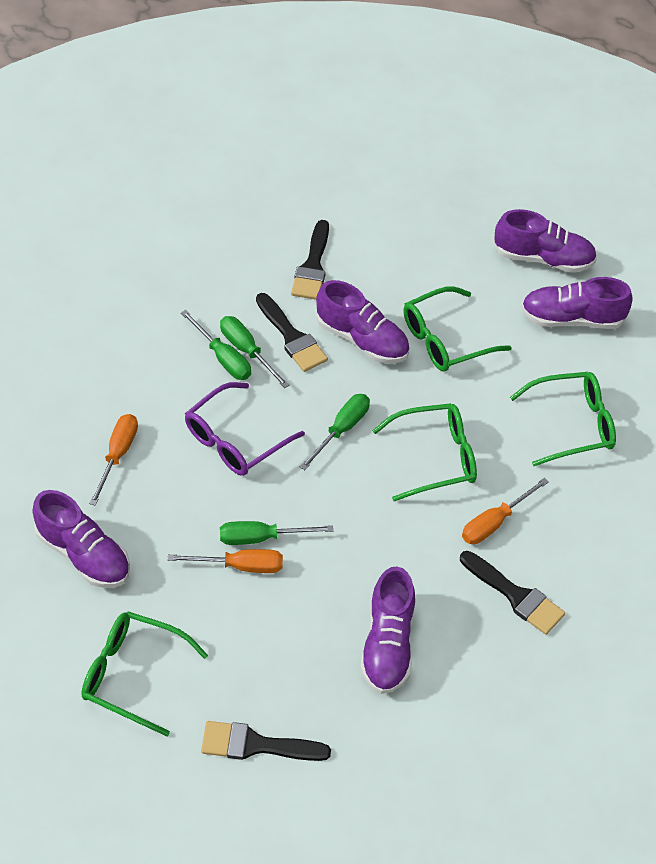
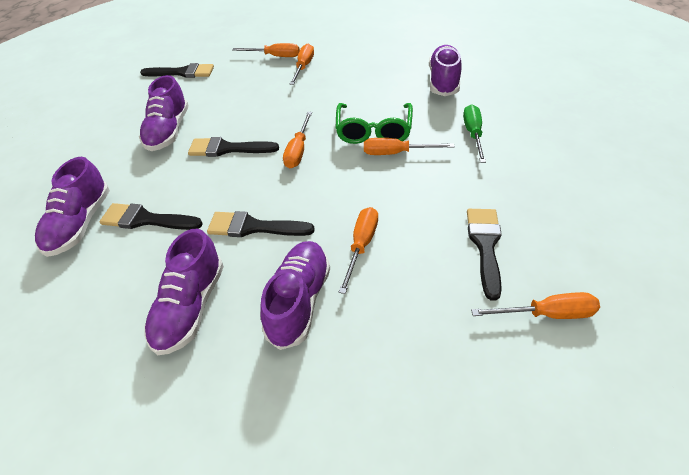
black brush: [201,721,331,761] [256,293,328,372] [291,220,329,300] [460,551,565,635] = 4 -> [99,203,203,230] [140,63,214,78] [188,137,279,157] [207,211,315,237] [467,209,502,301] = 5
green glasses: [82,611,208,736] [372,403,477,501] [403,286,512,372] [510,372,616,466] = 4 -> [335,103,413,144] = 1
green screwdriver: [181,310,251,380] [220,316,289,388] [220,521,333,545] [300,394,370,470] = 4 -> [463,104,486,163] = 1
orange screwdriver: [89,414,138,506] [168,549,283,573] [462,478,549,544] = 3 -> [232,43,300,57] [283,112,312,168] [290,43,314,85] [339,207,378,294] [364,138,455,155] [471,292,600,319] = 6
purple glasses: [185,382,305,476] = 1 -> none = 0

